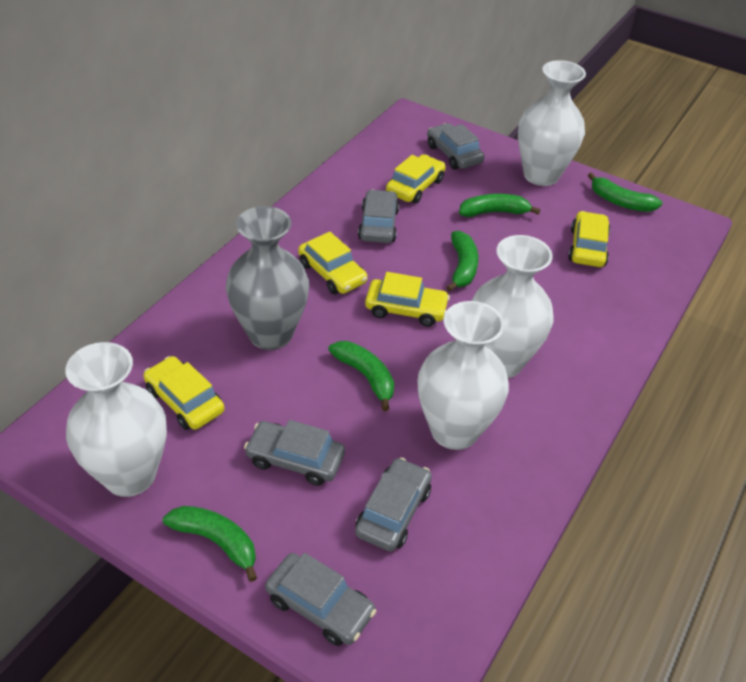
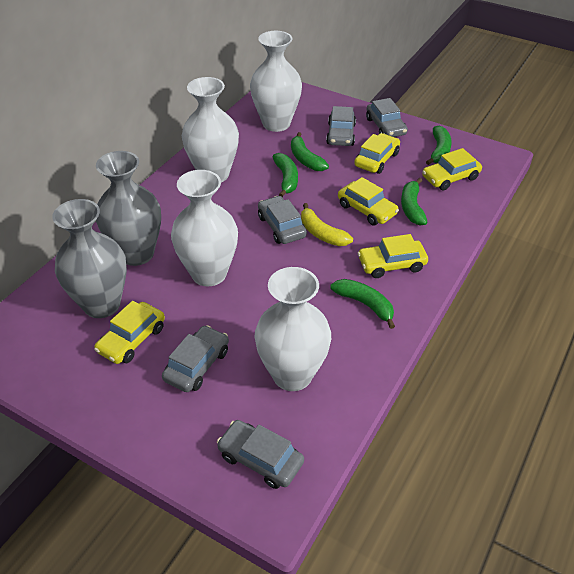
grey vase: [226,206,309,350] = 1 -> [52,199,127,318] [96,151,161,266] = 2
yellow banana: none = 0 -> [301,203,353,246] = 1

